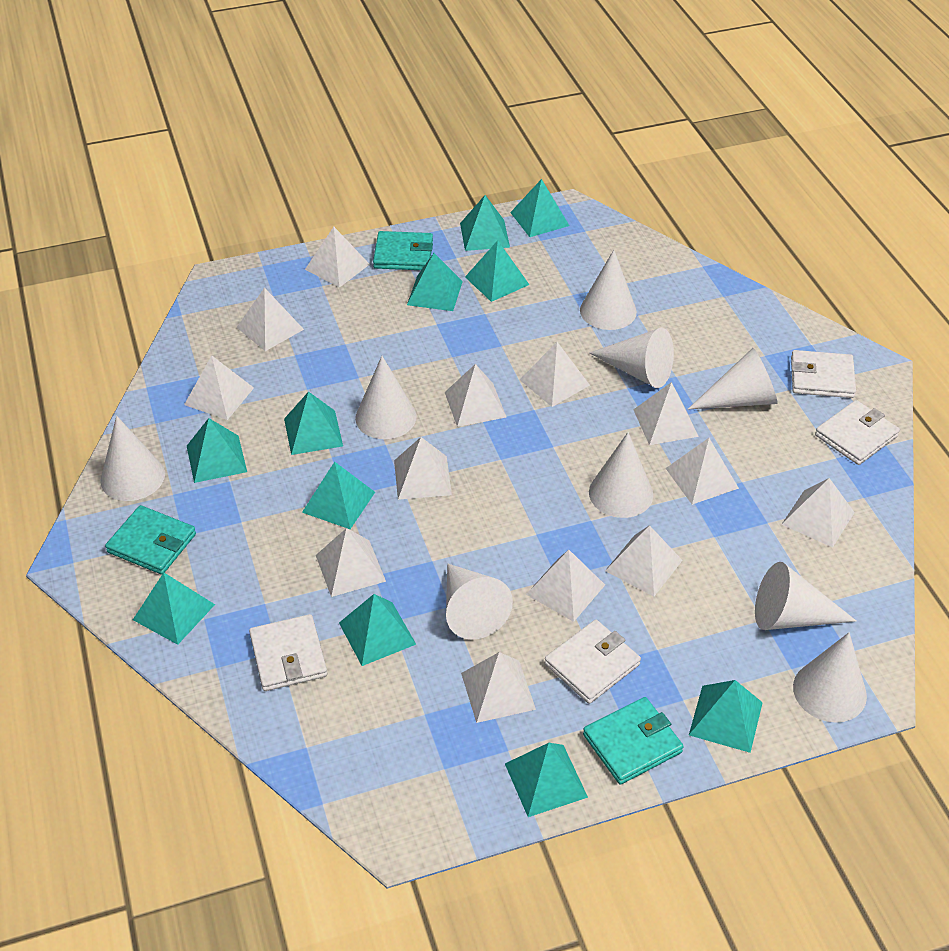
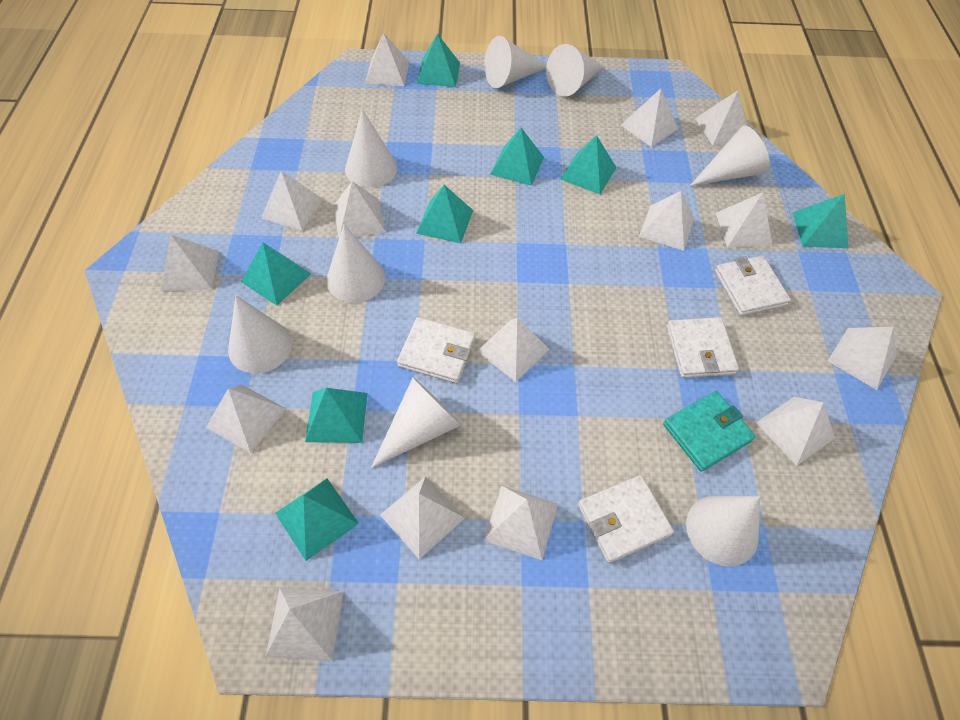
turquoise pyramid: [133,573,215,645] [187,418,247,483] [284,391,343,455] [302,462,375,529] [339,594,416,666] [407,253,463,311] [460,195,510,251] [465,240,529,302] [505,743,588,817] [510,179,569,237] [689,680,763,753] = 11 -> [241,242,311,306] [275,478,359,561] [305,388,367,443] [416,185,473,243] [417,33,460,87] [490,128,544,186] [560,135,616,194] [793,194,849,248] = 8
turquoise wallet: [105,505,196,575] [373,231,433,270] [583,697,684,785] = 3 -> [663,391,756,472] = 1
white cone: [100,416,165,501] [355,356,417,439] [446,564,513,640] [580,250,637,330] [589,328,674,388] [589,432,653,518] [688,348,777,409] [755,562,856,630] [793,632,867,723] = 9 -> [228,295,292,374] [326,224,385,303] [345,109,397,188] [371,377,461,468] [485,36,547,88] [546,44,604,96] [686,496,760,567] [690,126,770,186] = 8
white pyramid: [184,356,254,420] [237,287,304,351] [305,227,370,288] [316,528,386,597] [394,437,452,500] [444,364,507,427] [461,652,536,723] [520,342,590,407] [526,550,605,622] [605,525,682,597] [633,382,699,445] [666,438,739,505] [781,478,855,548] = 13 -> [161,235,219,291] [206,385,286,453] [261,171,323,231] [265,588,343,661] [333,181,386,237] [365,33,409,86] [380,476,465,559] [477,318,549,382] [483,486,558,560] [621,89,678,147] [639,191,694,251] [695,90,747,145] [716,192,772,247] [756,397,835,466] [828,327,897,390] = 15

